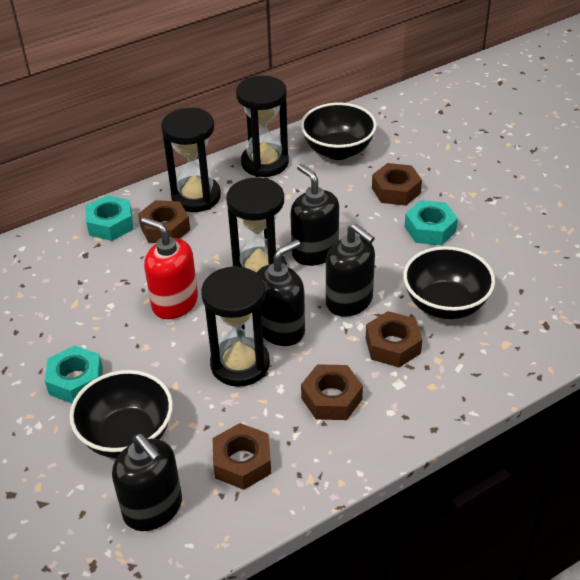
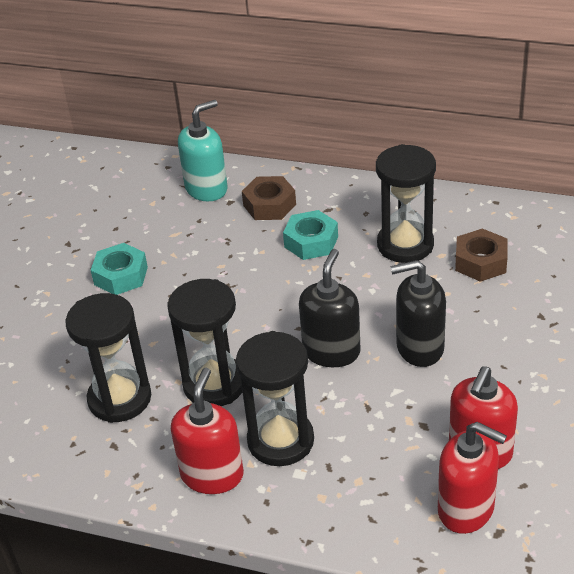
black bowl: [69,370,173,458] [301,103,377,160] [403,246,495,319] = 3 -> none = 0
black soap dispenser: [112,434,182,531] [257,240,305,346] [290,164,339,266] [326,223,375,317] = 4 -> [299,249,361,367] [390,260,446,367] = 2
brown nut: [138,200,190,243] [213,423,271,490] [301,364,363,420] [366,311,422,367] [372,163,422,206] = 5 -> [242,176,296,220] [455,228,508,282] = 2
red soap dispenser: [141,217,198,319] = 1 -> [171,368,244,494] [438,422,507,534] [449,366,518,469] = 3
turquoise nut: [45,345,103,403] [85,195,134,241] [405,200,458,246] = 3 -> [91,243,148,295] [283,210,338,260] = 2
turquoise soap dispenser: none = 0 -> [178,100,227,201] = 1

